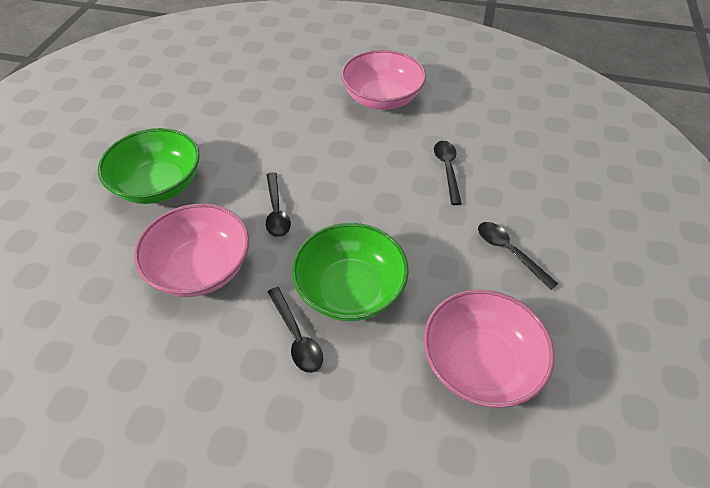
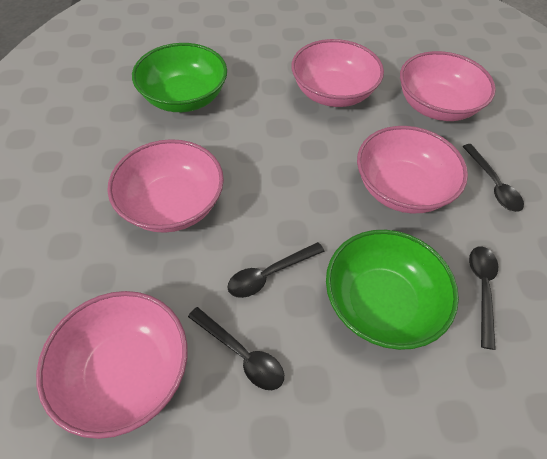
pink bowl: [134,203,249,297] [341,50,426,110] [424,289,555,408] = 3 -> [36,291,187,439] [107,139,224,233] [291,39,384,107] [357,126,468,213] [400,51,496,121] = 5

